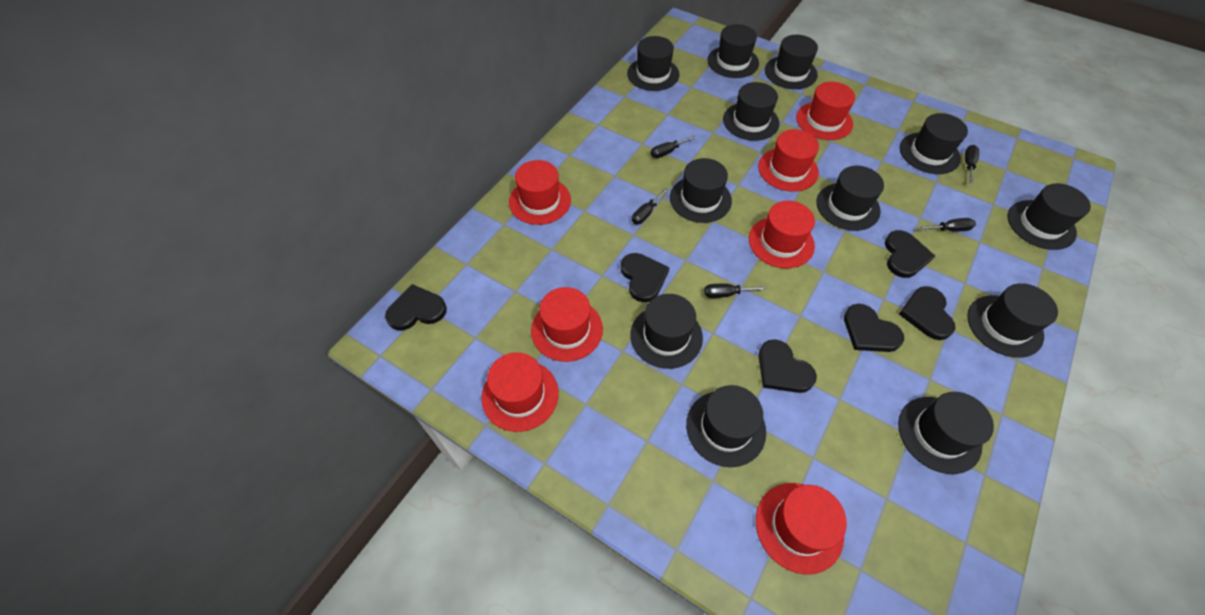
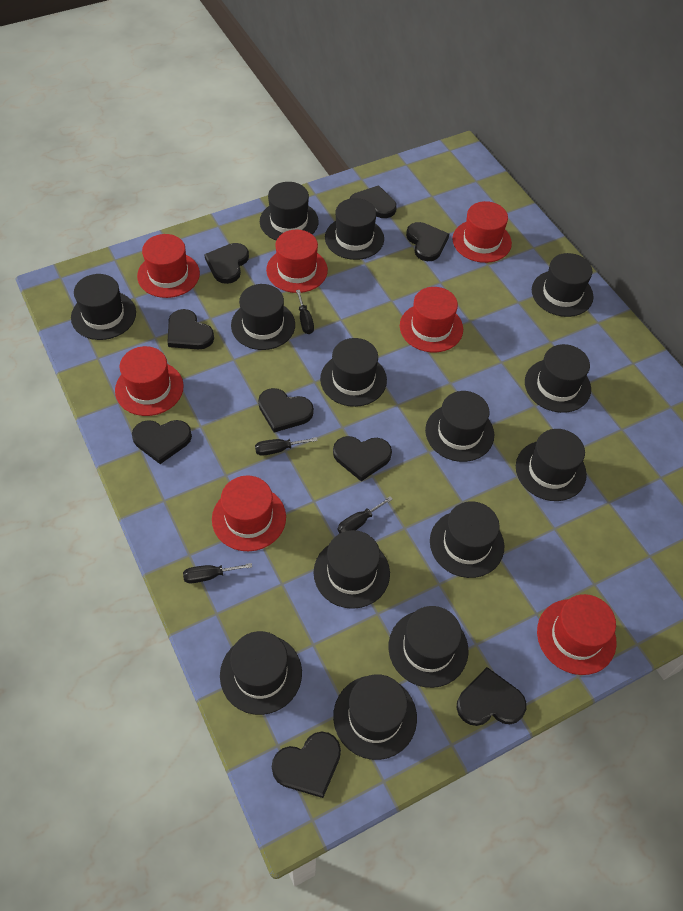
black hat: [627,36,679,91] [630,294,703,369] [670,158,732,223] [686,385,766,467] [707,24,759,78] [723,82,779,141] [765,35,818,89] [816,166,884,231] [898,392,994,474] [900,113,968,174] [967,283,1058,358] [1008,183,1091,250] = 12 -> [71,274,136,340] [220,631,302,715] [231,284,295,350] [260,182,318,240] [313,530,390,609] [320,338,387,407] [325,198,384,260] [333,674,417,760] [388,606,468,688] [425,391,494,462] [430,501,504,578] [516,429,587,501] [525,344,591,413] [532,253,594,317] = 14
black heart: [385,284,447,331] [621,253,669,302] [758,339,817,393] [844,304,904,352] [885,230,935,278] [899,286,955,340] = 6 -> [132,420,192,464] [167,309,214,349] [204,243,249,284] [258,388,314,433] [272,732,341,798] [333,436,392,481] [349,185,397,218] [406,222,449,261] [457,667,527,726] = 9
black screwdriver: [632,188,669,224] [651,135,696,158] [704,283,766,298] [918,218,976,232] [965,145,979,184] = 5 -> [183,563,252,583] [255,437,318,456] [296,290,314,334] [337,496,393,533] = 4

